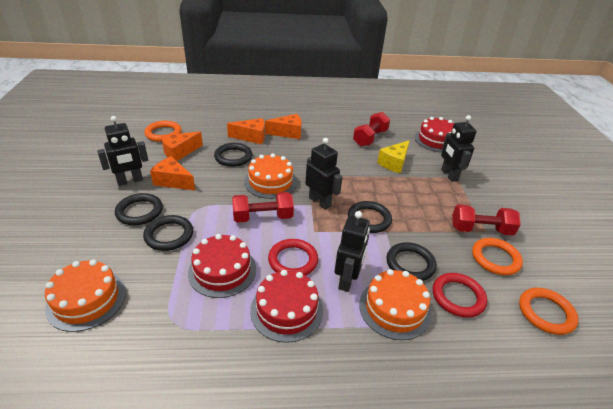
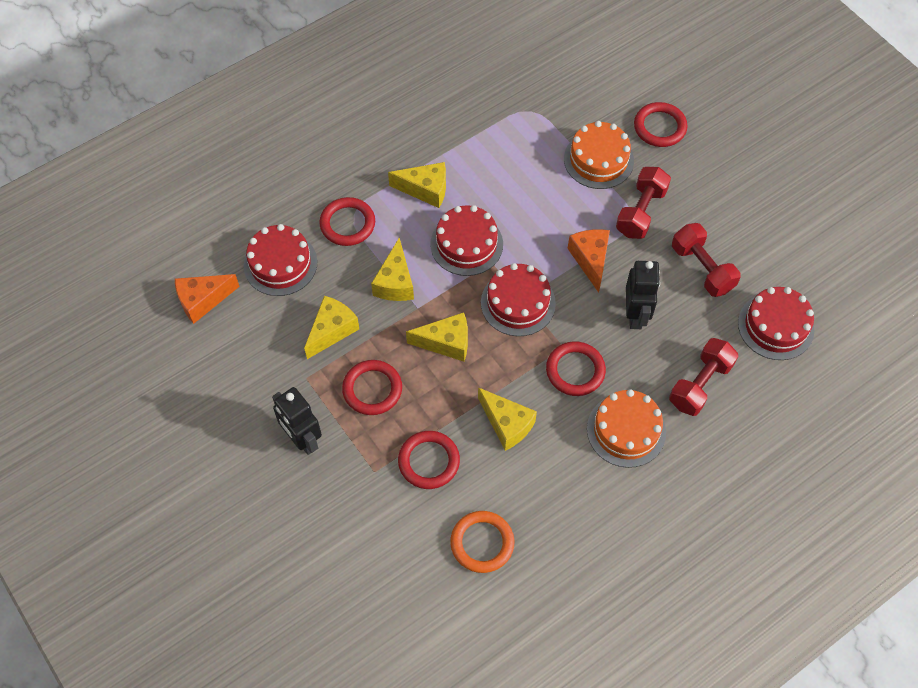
black ring: [115,193,163,225] [143,215,193,251] [214,143,252,167] [348,201,392,233] [387,242,437,281] = 5 -> none = 0
black robot: [97,116,148,186] [305,138,342,210] [334,211,370,292] [441,115,477,182] = 4 -> [272,387,322,455] [626,261,660,329] = 2
orange cake: [45,259,126,332] [244,154,297,199] [359,269,431,340] = 3 -> [564,121,634,189] [587,389,666,468] = 2
orange cheese: [150,156,195,190] [161,131,203,161] [227,118,265,144] [265,114,302,139] = 4 -> [175,274,240,324] [568,229,610,293] = 2
orange ring: [144,121,182,142] [472,238,523,275] [519,288,579,335] = 3 -> [450,511,514,573] = 1
red cake: [188,234,256,298] [250,270,323,343] [415,117,454,153] = 3 -> [244,224,317,296] [430,205,503,276] [481,263,556,336] [738,287,814,360] = 4
red ring: [268,239,318,276] [433,273,487,318] = 2 -> [319,197,375,246] [342,360,402,415] [398,431,460,489] [546,341,606,396] [634,102,688,147] = 5
yellow cheese: [377,140,410,174] = 1 -> [304,296,359,359] [371,238,414,301] [388,162,446,208] [406,312,468,362] [478,387,537,451] = 5

